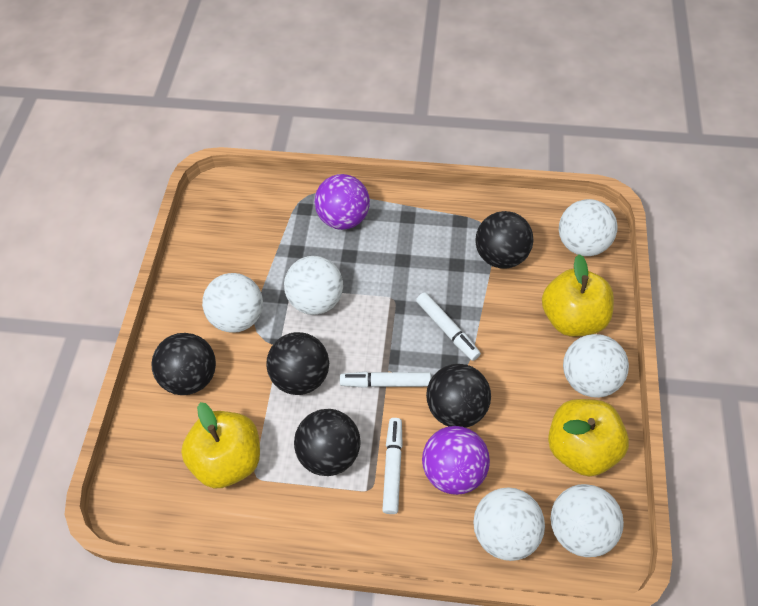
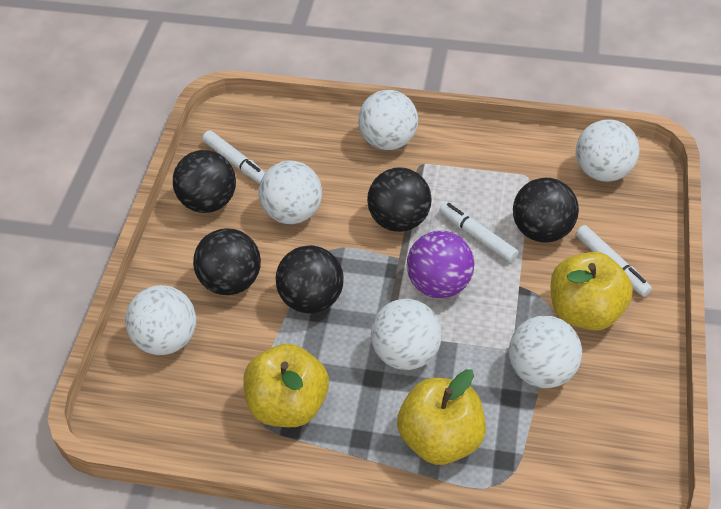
purple ball: [315,174,370,230] [422,426,490,495] = 2 -> [407,231,474,298] = 1

